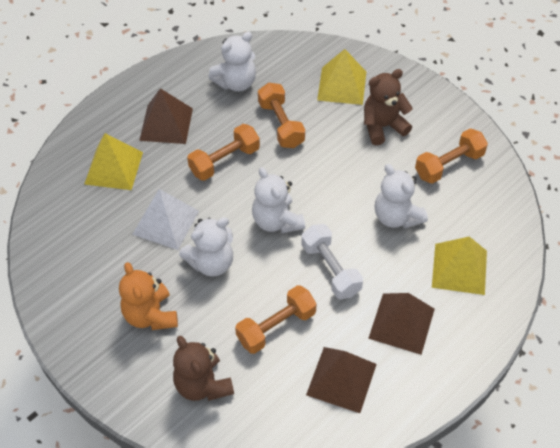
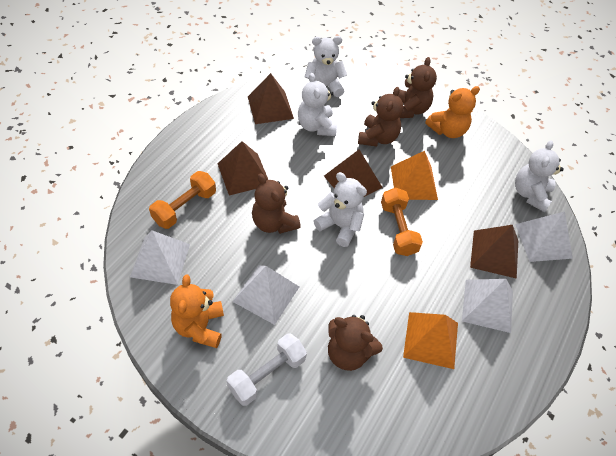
brown pyramid: [139,88,193,144] [306,347,377,413] [368,293,435,355] = 3 -> [217,141,268,195] [248,73,294,124] [324,149,383,197] [470,225,518,279] = 4
brown teddy bear: [173,336,234,401] [364,69,413,145] = 2 -> [252,173,301,234] [328,315,383,371] [358,87,403,147] [398,57,437,118] = 4
orange dumbbell: [187,124,260,181] [235,285,317,354] [258,83,305,148] [415,129,488,184] = 4 -> [149,171,216,229] [381,188,423,256] = 2
orange pyramid: none = 0 -> [391,151,438,200] [403,312,458,369] = 2
orange teddy bear: [119,262,178,330] = 1 -> [170,274,224,348] [425,86,480,138] = 2
white pyramid: [132,189,199,250] = 1 -> [130,230,190,285] [232,265,299,325] [462,279,513,333] [515,211,573,262] = 4
yellow pyramid: [84,133,143,190] [317,49,366,105] [432,236,487,295] = 3 -> none = 0

